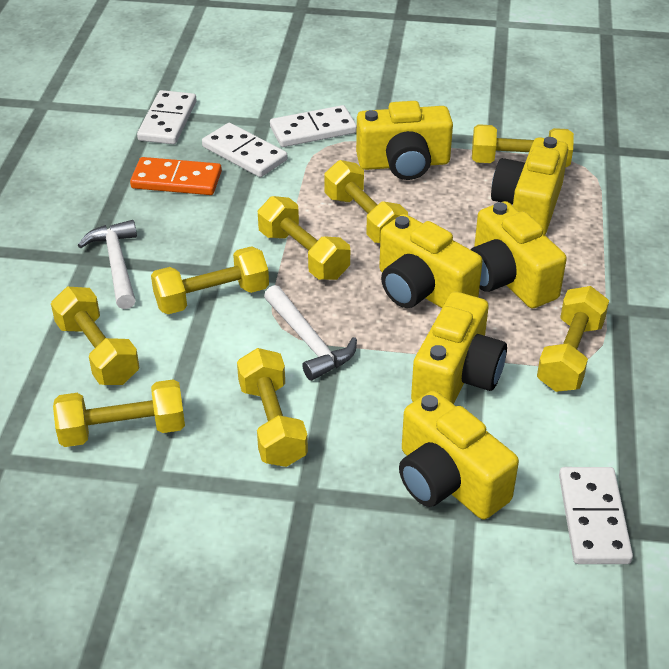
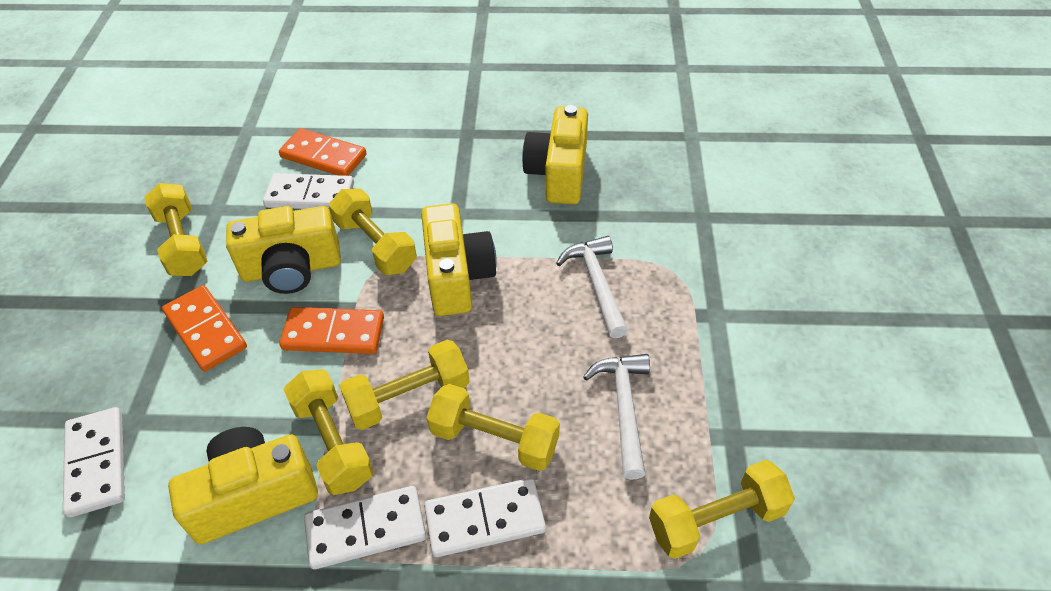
orange domino: [130,157,222,195] = 1 -> [162,285,247,371] [279,128,367,176] [279,307,384,354] = 3
yellow camera: [356,101,453,180] [379,214,483,308] [399,391,519,520] [411,292,507,404] [470,201,567,308] [491,137,568,235] = 6 -> [168,427,318,544] [226,206,341,294] [421,203,497,316] [522,105,588,204] = 4
yellow dumbbell: [51,287,139,385] [53,379,185,447] [151,246,269,314] [237,348,308,467] [258,196,350,280] [324,160,408,243] [472,124,574,167] [537,286,609,392] = 8 -> [144,183,208,276] [284,369,374,495] [329,188,417,275] [340,340,470,430] [426,384,560,471] [649,460,795,559] = 6

